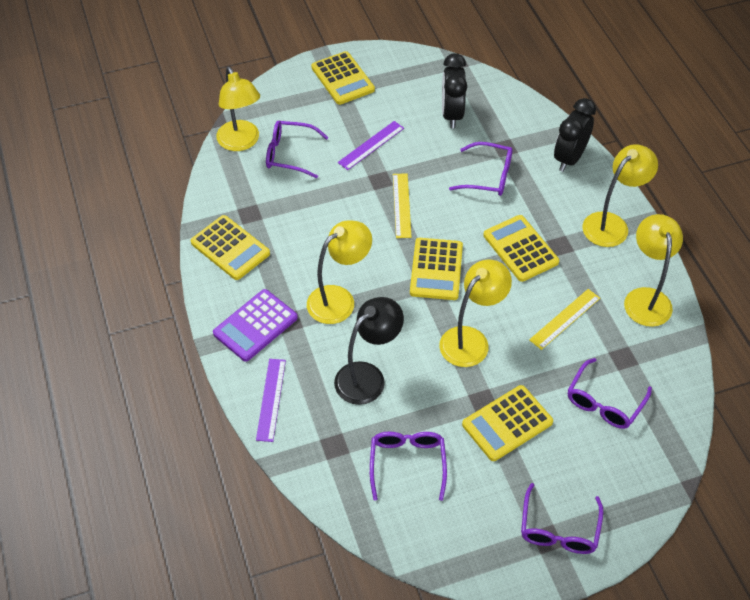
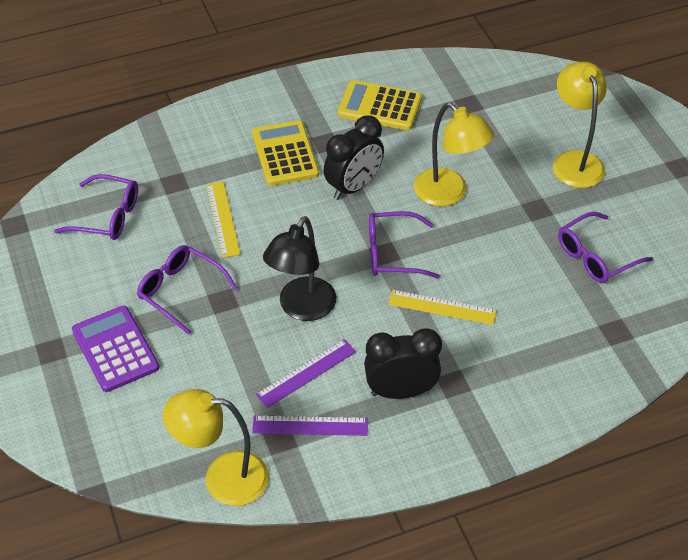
purple glasses: [266,121,329,178] [370,432,447,501] [449,142,513,196] [521,483,603,554] [568,358,652,429] = 5 -> [54,174,138,240] [137,245,238,335] [369,211,440,279] [558,212,653,283] = 4
yellow calculator: [191,215,270,280] [311,51,375,105] [410,238,463,300] [462,385,553,461] [483,215,559,282] = 5 -> [252,120,319,186] [338,80,422,130] = 2
yellow lamp: [216,67,260,151] [307,220,372,324] [439,260,512,367] [582,144,658,247] [624,214,683,327] = 5 -> [163,389,269,506] [414,102,494,206] [553,62,607,188] = 3

